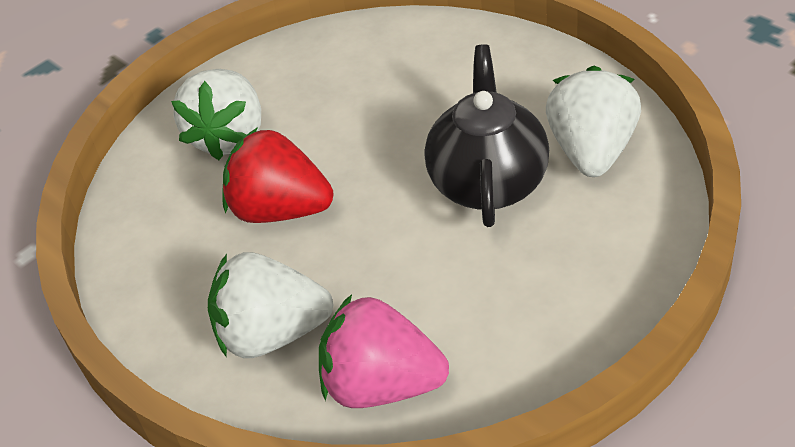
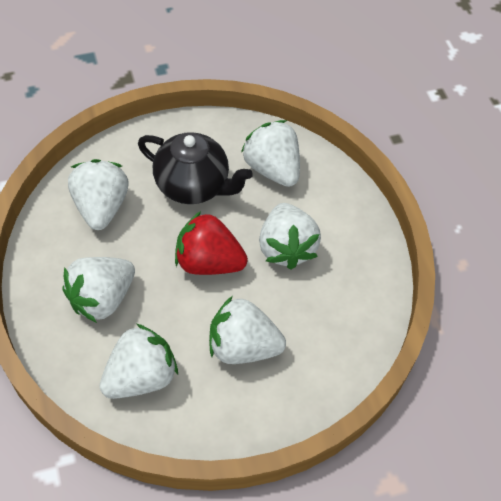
pink strawberry: [319,294,449,408] = 1 -> none = 0
white strawberry: [171,69,261,160] [208,252,334,358] [546,66,641,177] = 3 -> [62,257,135,323] [68,159,129,230] [99,324,178,399] [209,296,286,364] [241,120,300,187] [259,203,321,270] = 6

